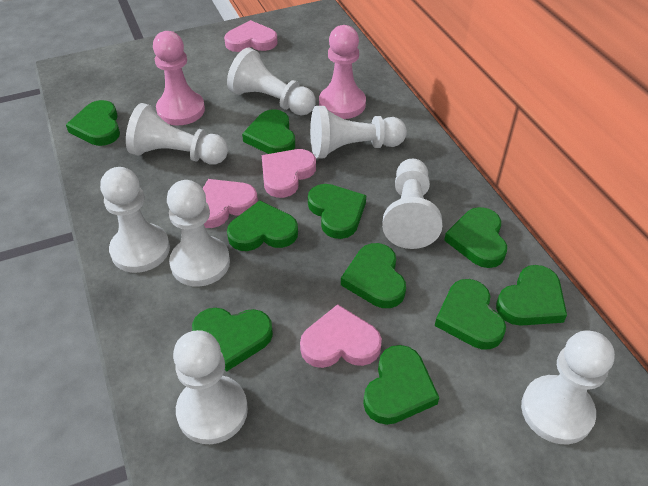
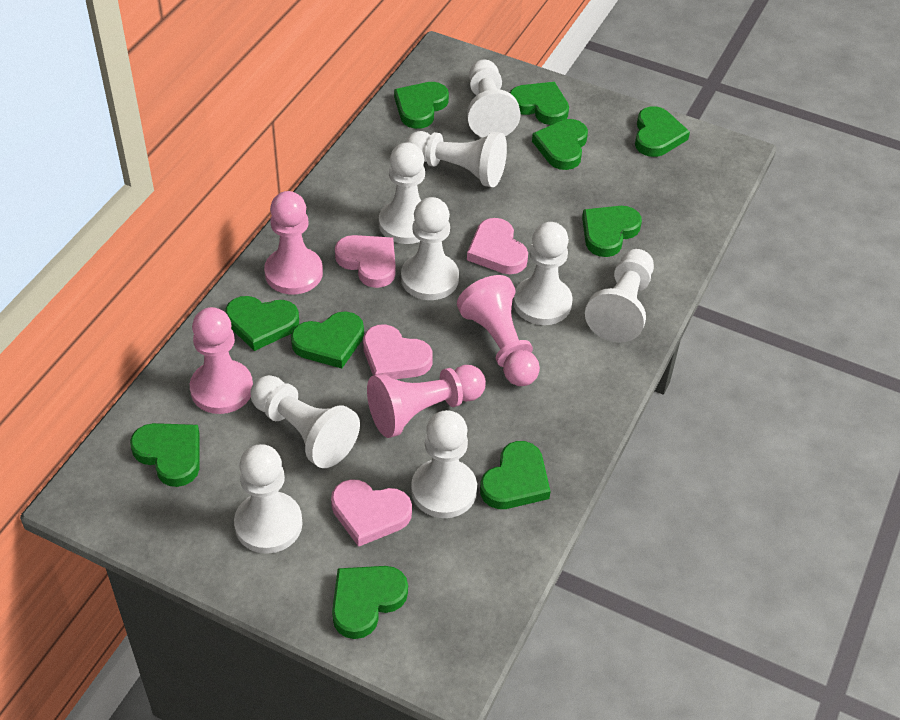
pink pawn: [153,31,205,125] [319,25,366,119] = 2 -> [190,307,253,414] [264,191,323,294] [367,365,486,438] [457,275,540,386] = 4
white pawn: [100,167,170,273] [126,103,228,165] [167,180,230,287] [173,330,248,444] [227,47,316,115] [310,106,407,158] [382,159,442,249] [521,331,615,444] = 8 -> [234,444,303,554] [250,375,360,468] [379,142,425,244] [401,197,459,300] [405,131,507,187] [411,410,477,518] [467,60,521,138] [513,222,573,325] [585,249,654,343] = 9

